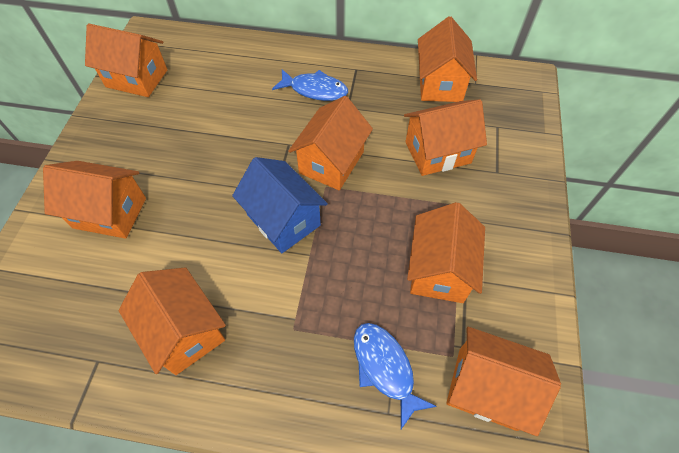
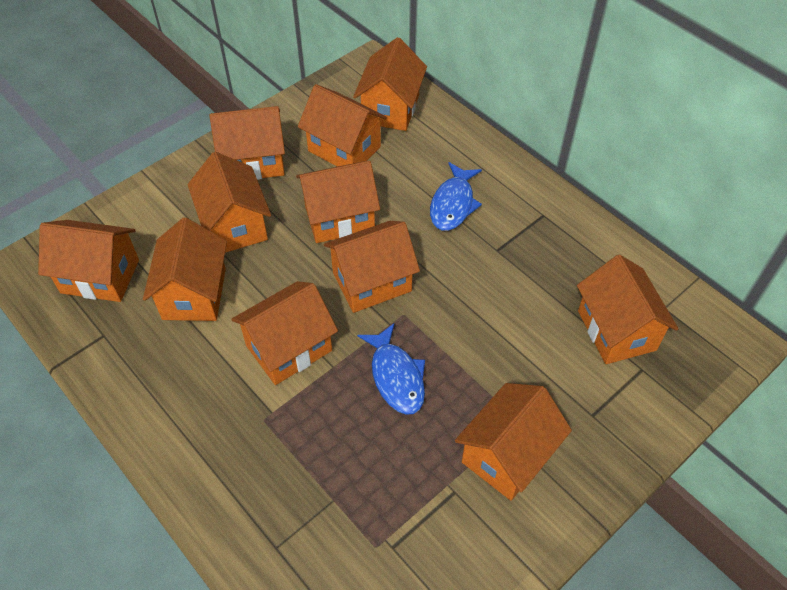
blue house: [232,157,328,253] = 1 -> none = 0
orange house: [43,161,146,239] [85,24,167,97] [119,267,226,375] [288,96,373,190] [404,99,487,176] [407,202,485,303] [418,17,477,102] [446,327,561,436] = 8 -> [38,220,139,302] [143,217,227,321] [188,152,271,253] [210,106,285,180] [231,281,338,385] [296,161,380,243] [298,84,387,167] [324,221,420,313] [353,37,427,131] [455,383,572,501] [577,255,678,364] = 11

